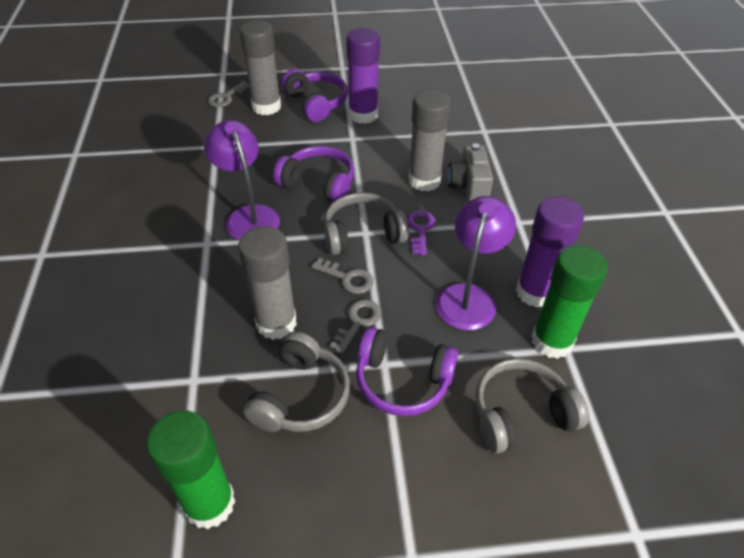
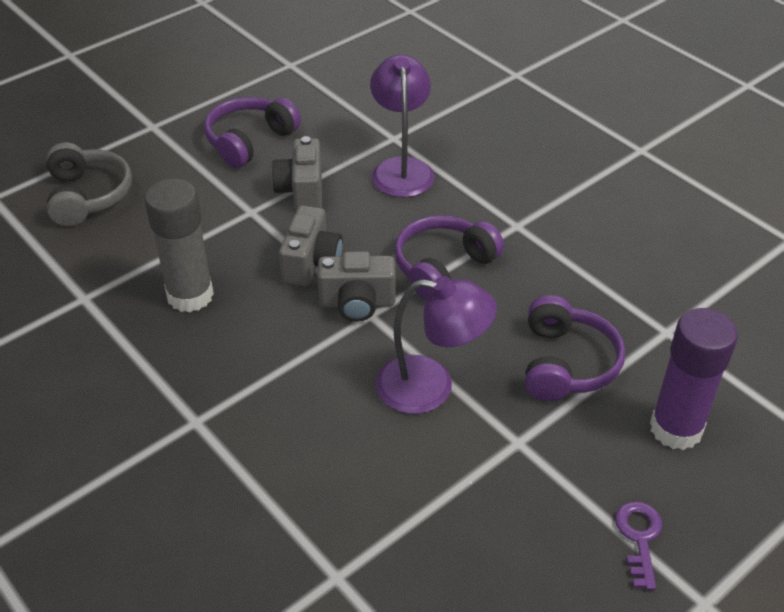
green glue stick: [147,410,235,529] [532,245,608,359] = 2 -> none = 0
grey camera: [447,143,493,202] = 1 -> [271,136,322,211] [279,205,343,287] [317,251,396,322] = 3
grey glue stick: [238,226,297,340] [239,20,281,115] [408,89,451,192] = 3 -> [145,178,214,313] = 1
grey headphones: [243,331,350,432] [324,192,409,255] [476,358,589,454] = 3 -> [47,142,132,227] = 1
grey key: [208,81,249,107] [311,258,374,294] [330,300,382,354] = 3 -> none = 0
purple glue stick: [346,28,380,124] [516,196,584,307] = 2 -> [650,308,738,450] = 1

